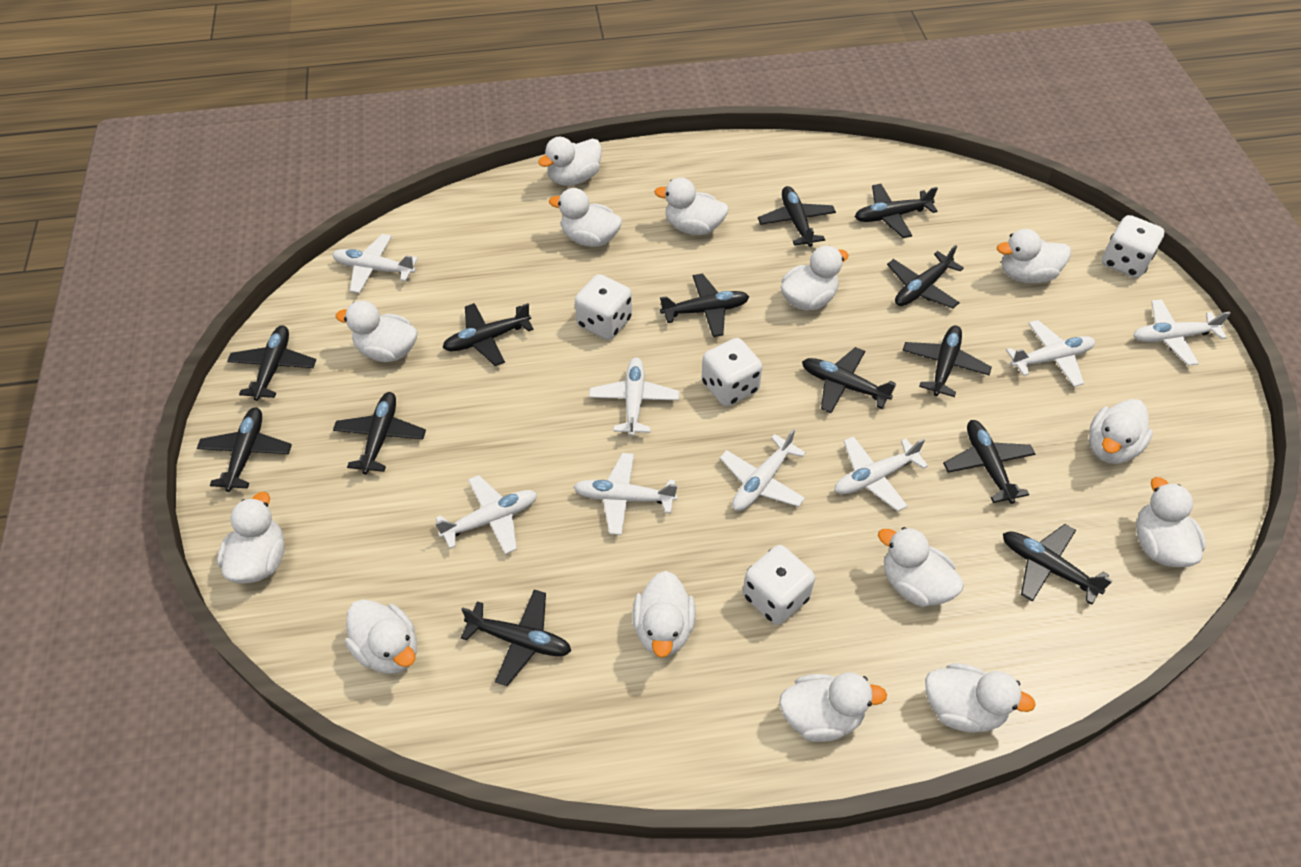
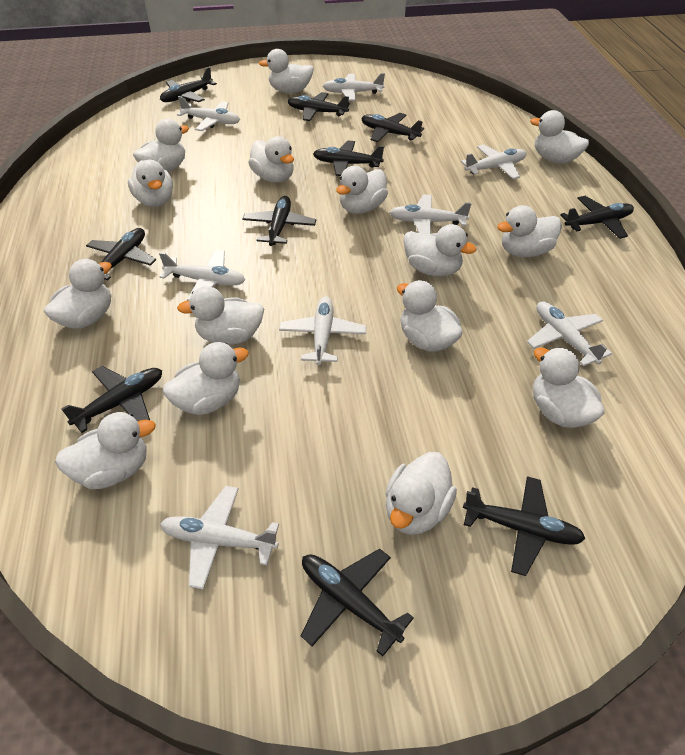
black plane: [197,407,292,492] [227,325,316,401] [333,392,426,474] [442,303,534,366] [461,590,571,686] [660,274,749,337] [758,186,836,247] [802,347,896,413] [855,184,938,238] [887,245,964,308] [902,325,992,397] [943,420,1035,504] [1003,524,1113,605] = 13 -> [61,366,162,433] [86,228,156,280] [160,67,217,102] [242,196,316,246] [287,92,350,121] [301,548,414,656] [313,140,384,176] [361,113,424,142] [463,476,586,576] [560,196,634,239] = 10
white dice: [575,274,632,340] [702,338,763,406] [743,545,815,625] [1102,215,1165,278] = 4 -> none = 0
white duck: [217,492,285,583] [336,301,418,362] [345,599,417,674] [538,137,602,186] [549,188,622,247] [632,571,696,658] [654,177,729,235] [779,672,887,742] [781,246,849,311] [878,527,964,607] [925,663,1036,733] [997,229,1071,283] [1089,399,1153,464] [1136,477,1206,567] = 14 -> [44,259,112,329] [55,412,156,489] [128,160,173,207] [133,119,189,172] [163,342,249,415] [177,286,264,345] [248,136,294,183] [259,49,314,93] [336,166,388,214] [385,452,457,535] [397,280,463,352] [403,224,476,277] [497,205,562,257] [530,110,589,164] [533,347,604,428] = 15

